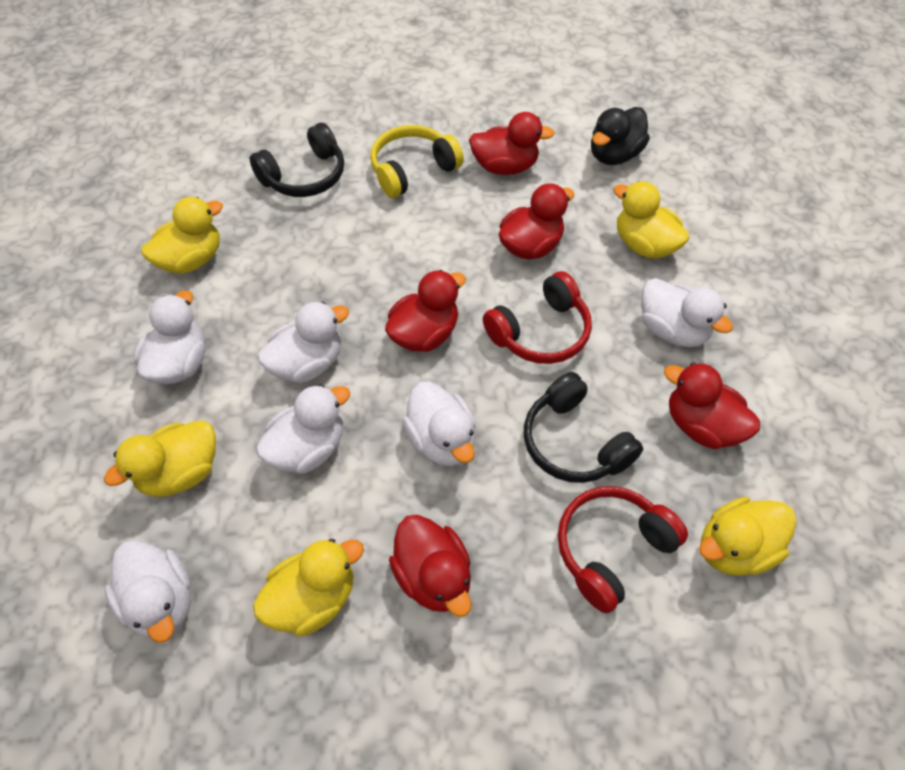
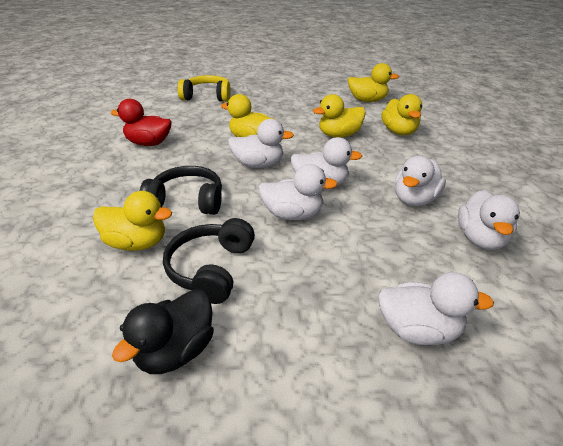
red duck: [385,270,466,352] [389,515,471,617] [469,112,555,175] [499,183,574,260] [664,362,760,449] = 5 -> [111,99,172,146] = 1
red headphones: [483,271,592,364] [558,486,688,613] = 2 -> none = 0

